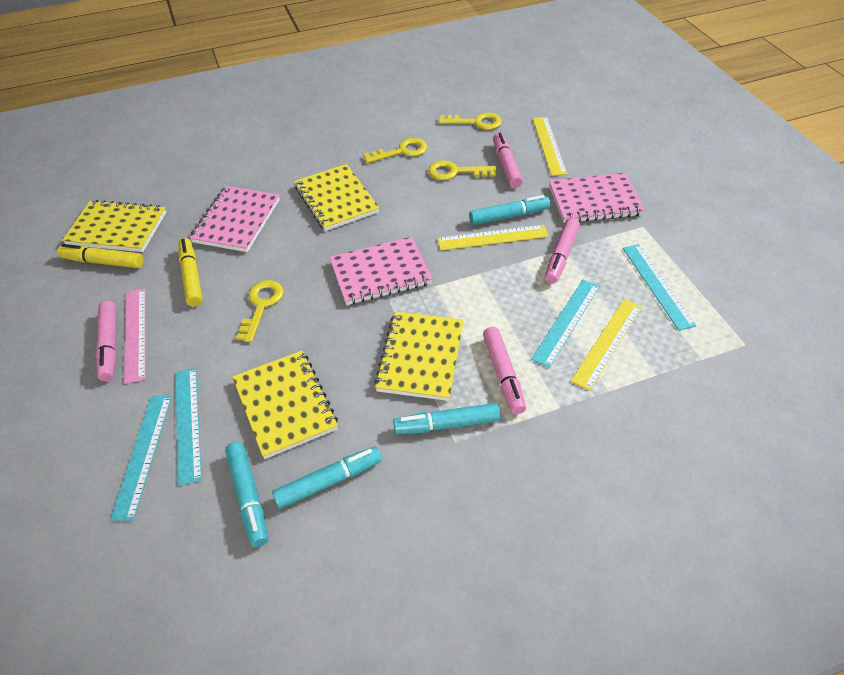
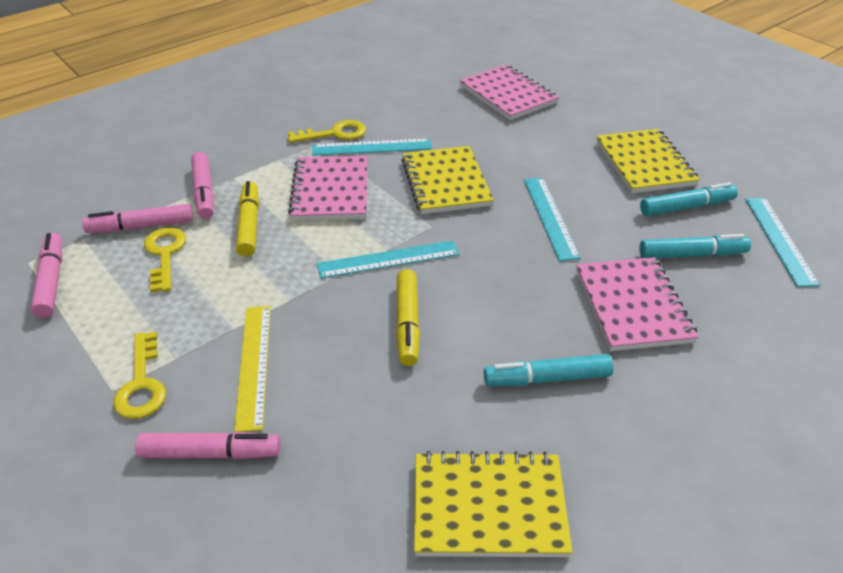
pink ruler: [124,288,145,384] = 1 -> none = 0
turquoise marker: [225,442,268,547] [272,447,382,509] [393,403,500,434] [469,195,550,225] = 4 -> [484,354,614,386] [639,234,751,258] [640,182,738,216] = 3
yellow key: [236,280,284,342] [363,138,427,163] [428,160,497,180] [439,113,502,130] = 4 -> [113,332,166,419] [144,228,186,292] [288,120,366,143] = 3
yellow notebook: [62,200,166,252] [232,351,338,459] [294,164,379,231] [374,312,464,401] = 4 -> [401,146,494,214] [414,451,572,557] [596,129,700,193] = 3
yellow ruler: [437,225,549,250] [532,117,567,176] [571,299,642,391] = 3 -> [234,306,271,432] = 1

